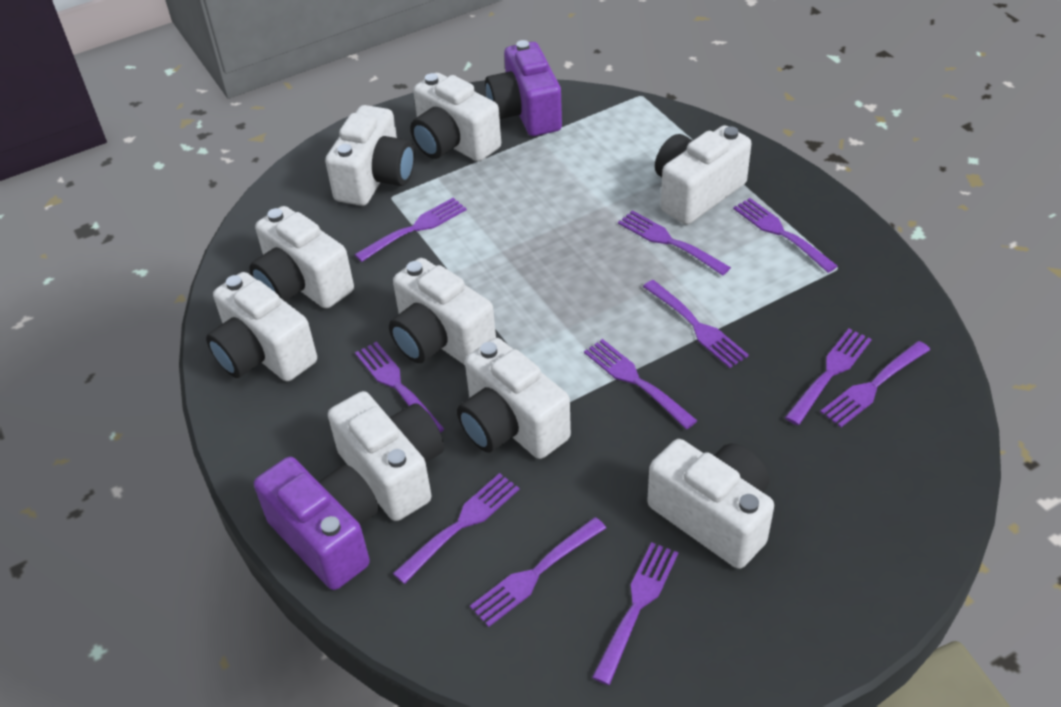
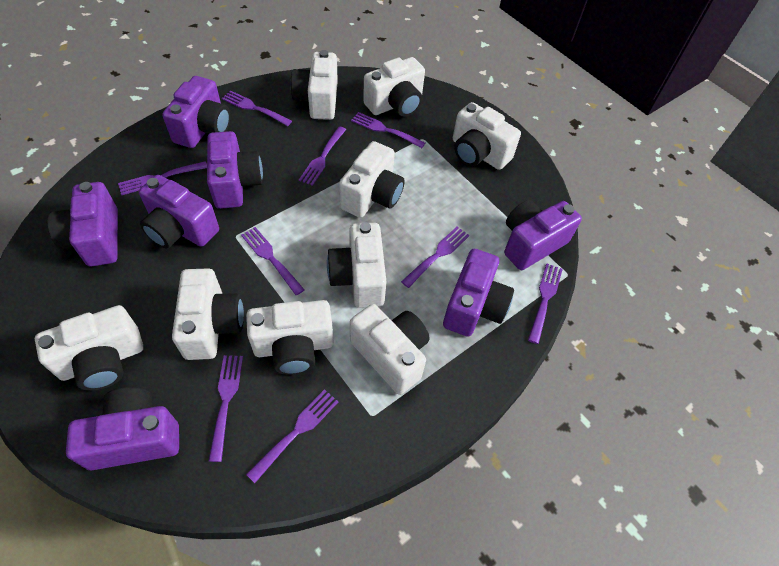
purple camera: [254,457,379,590] [485,40,562,136] = 2 -> [48,182,118,267] [66,387,179,470] [139,175,219,249] [162,76,230,148] [207,131,263,209] [443,249,514,337] [504,200,582,270] = 7
purple fork: [354,197,467,262] [355,342,444,433] [393,473,519,584] [470,517,606,627] [584,339,697,429] [592,542,678,685] [618,210,731,275] [643,280,749,368] [733,198,837,273] [785,329,872,425] [820,341,930,428] = 11 -> [118,161,207,195] [209,355,243,462] [222,91,292,126] [241,227,305,295] [246,389,338,483] [299,126,346,186] [351,112,425,148] [401,227,469,288] [528,263,563,344] = 9

